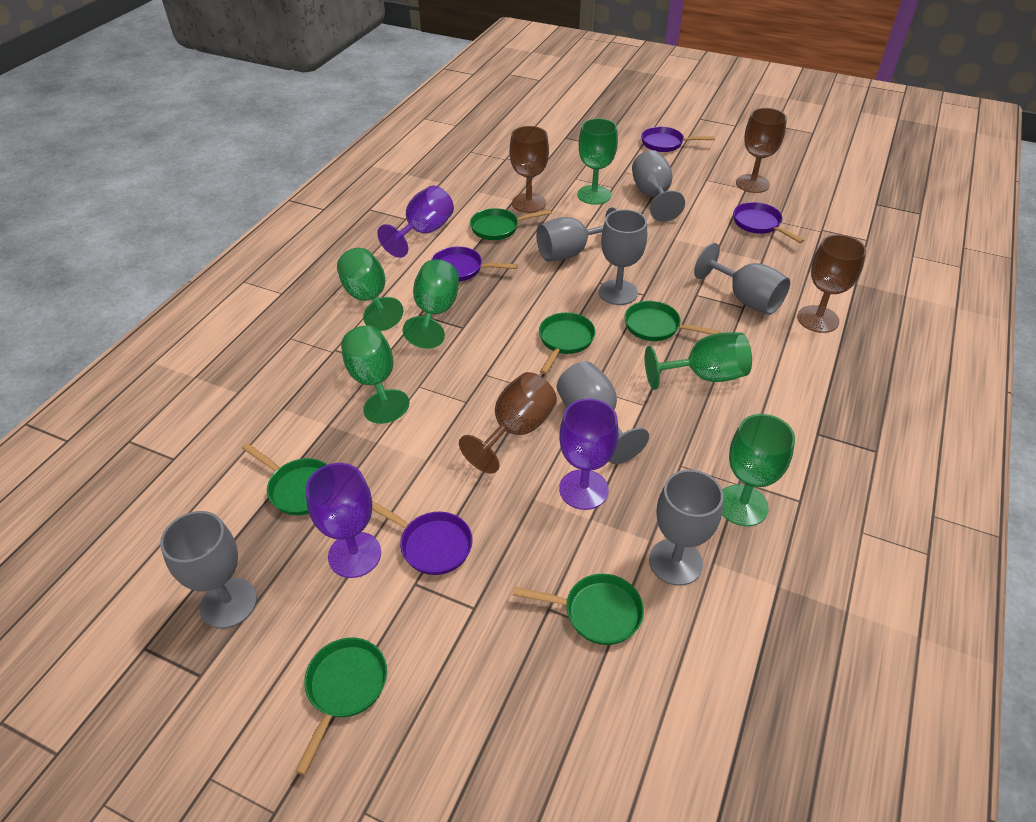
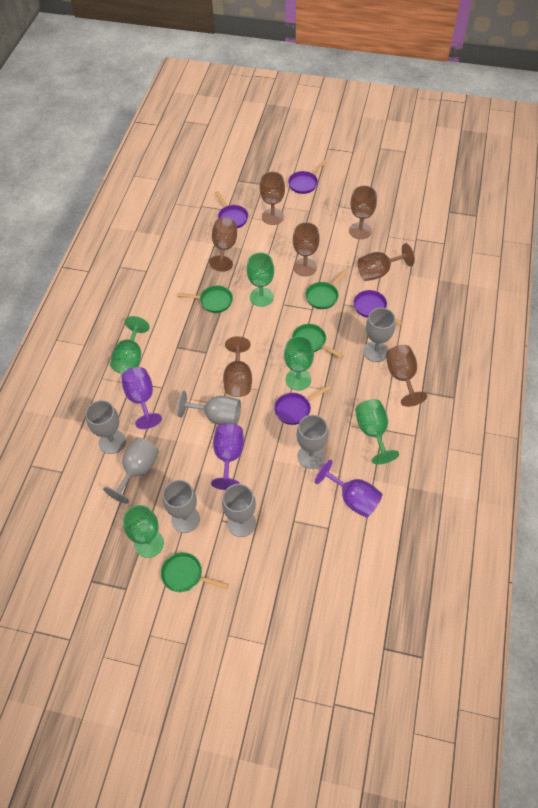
brown goblet: [459,372,557,474] [510,126,549,213] [736,108,787,193] [797,234,866,333] = 4 -> [209,217,237,272] [223,336,252,397] [260,171,285,225] [293,222,320,276] [349,185,377,239] [358,243,415,281] [386,345,427,407] = 7
green goblet: [337,248,404,331] [341,326,409,424] [403,259,459,349] [578,118,618,205] [645,333,752,390] [722,414,795,526] = 6 -> [110,316,150,374] [123,505,164,558] [247,252,274,307] [284,336,314,391] [355,399,399,465] = 5
green pan: [242,443,328,515] [295,638,387,775] [470,208,551,240] [513,574,644,645] [539,312,596,374] [625,301,720,341] = 6 -> [161,552,228,592] [177,286,233,313] [292,324,344,359] [306,269,348,309] = 4

